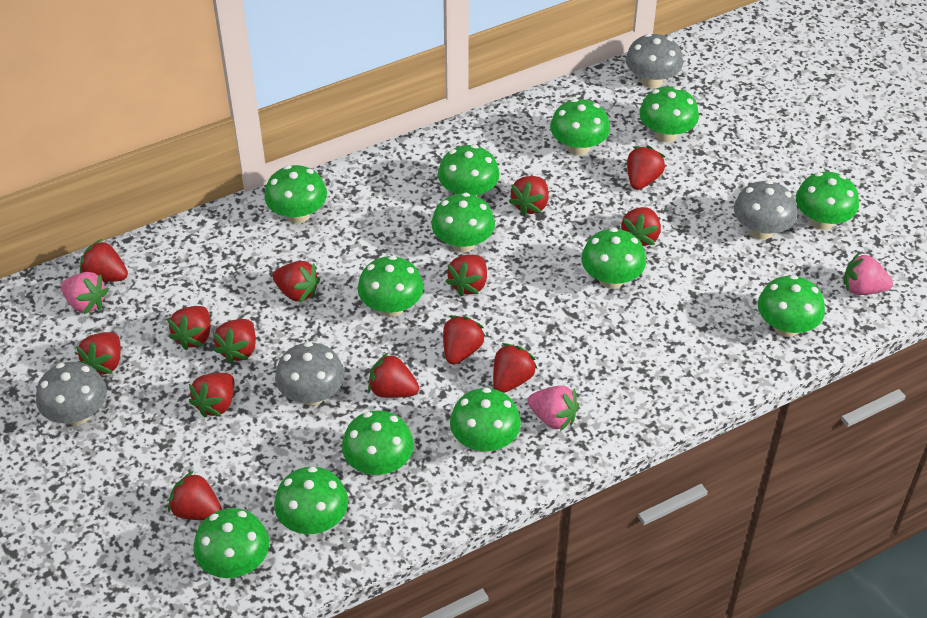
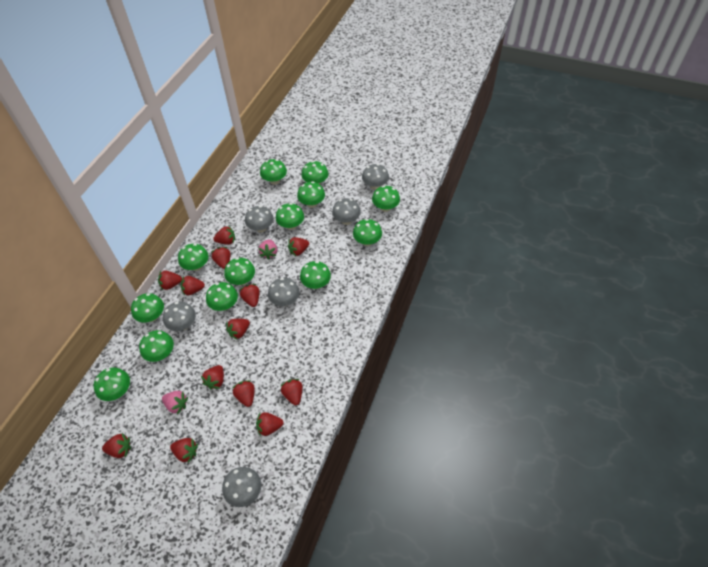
grey mushroom: [36,362,107,425] [275,342,344,406] [626,33,683,88] [734,180,797,240] = 4 -> [163,302,196,331] [222,467,261,507] [245,206,274,233] [268,278,299,306] [332,198,361,225] [362,164,389,190] = 6
pink strawberry: [61,272,109,314] [528,386,579,431] [843,253,893,295] = 3 -> [162,391,188,414] [259,239,277,260] = 2
red strawberry: [76,332,121,375] [80,240,128,282] [168,306,211,350] [168,471,222,520] [189,373,234,417] [213,319,256,364] [273,261,320,303] [368,352,419,398] [443,315,485,365] [446,255,487,296] [493,343,537,393] [509,176,549,216] [621,207,661,246] [627,146,665,190] = 14 -> [102,433,131,458] [158,270,182,290] [170,438,198,463] [181,276,205,296] [201,365,224,390] [212,247,231,269] [213,225,235,245] [226,319,250,340] [232,380,255,407] [240,284,260,307] [256,412,284,436] [281,379,303,405] [288,237,309,256] = 13

